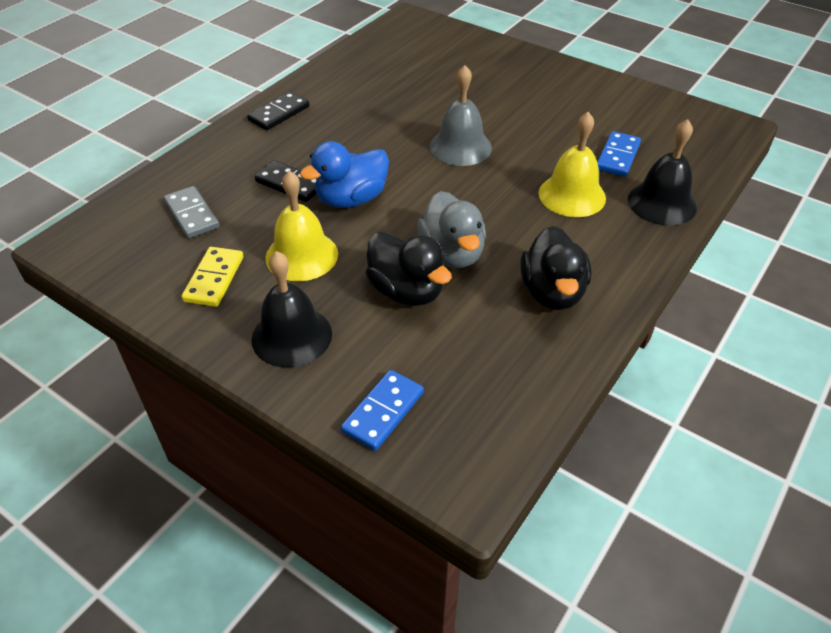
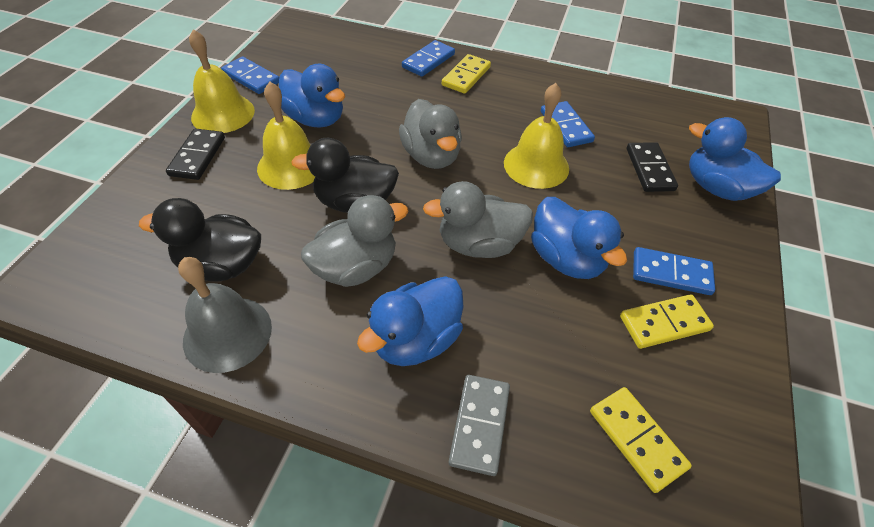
black bell: [251,251,332,368] [628,119,697,226] = 2 -> none = 0
blue domino: [341,370,424,451] [597,131,641,177] = 2 -> [221,56,279,94] [402,40,455,77] [541,101,595,147] [633,247,715,295] = 4
blue duck: [300,141,389,208] = 1 -> [279,64,345,128] [357,276,463,366] [531,197,627,279] [689,117,781,201] = 4
grey duck: [417,191,486,268] = 1 -> [301,195,409,287] [399,99,462,169] [423,181,533,258] = 3
yellow bell: [265,171,338,281] [539,112,606,217] = 2 -> [189,29,255,133] [257,82,315,190] [504,83,569,189] = 3
yellow domino: [182,247,243,307] = 1 -> [442,54,491,94] [590,387,692,493] [620,294,714,349] = 3

